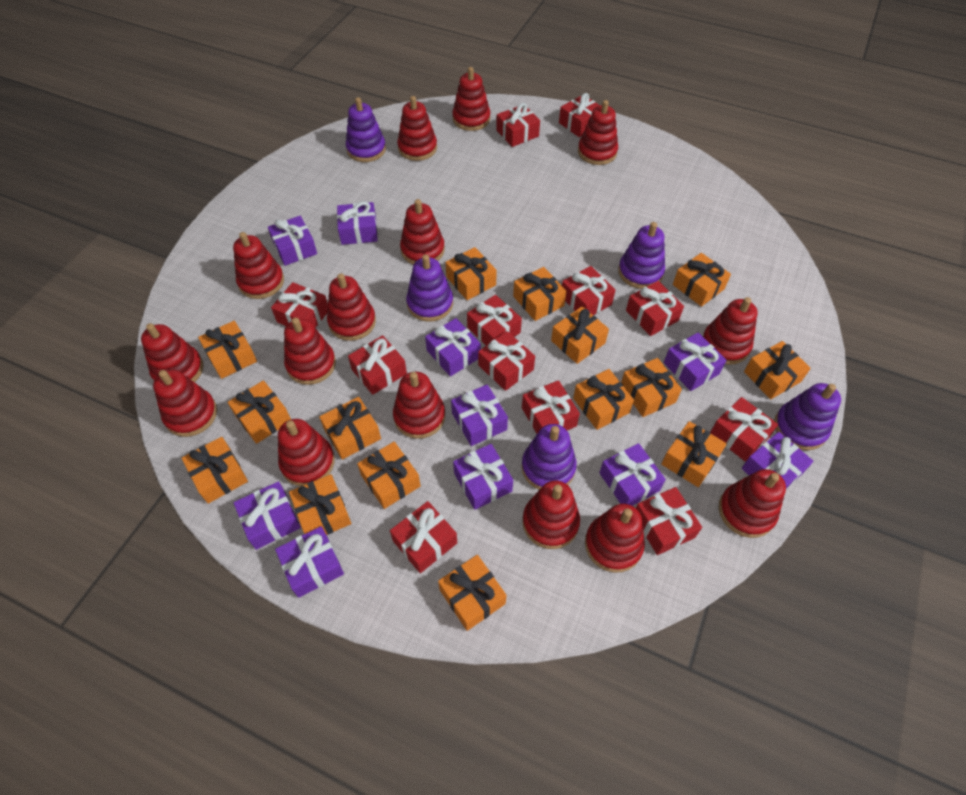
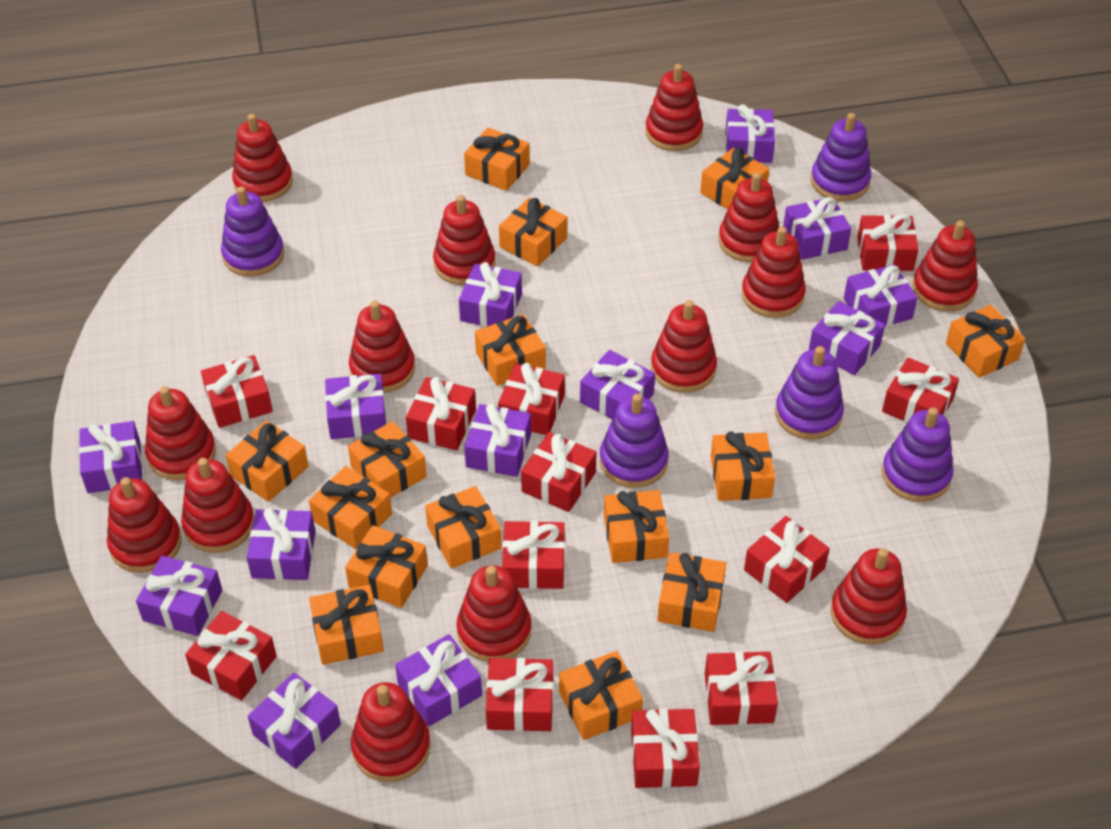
purple gift: [234,481,301,550] [268,216,317,266] [275,526,344,598] [337,201,378,245] [425,318,481,377] [451,385,508,446] [453,444,513,510] [599,443,666,506] [664,332,727,391] [742,432,814,488] = 10 -> [79,421,142,493] [136,556,222,636] [247,508,316,580] [248,673,341,769] [325,374,386,439] [395,634,482,727] [459,262,522,327] [464,403,531,477] [580,350,655,419] [725,104,775,163] [783,197,851,260] [809,301,885,375] [844,264,918,326] = 13
red stacking toy: [141,323,203,382] [153,370,217,437] [233,232,284,299] [278,419,335,486] [284,318,336,385] [327,273,376,341] [393,372,445,439] [397,96,437,161] [400,199,445,265] [452,67,490,131] [523,480,580,549] [578,100,618,165] [585,504,645,573] [703,297,758,364] [719,469,786,538] = 15 -> [107,477,182,573] [145,386,216,480] [181,458,254,553] [232,114,293,202] [349,301,415,393] [351,682,431,782] [433,195,495,285] [456,565,531,662] [645,64,703,151] [651,300,717,393] [719,173,779,262] [741,227,806,318] [831,548,907,645] [912,220,978,311] = 14

